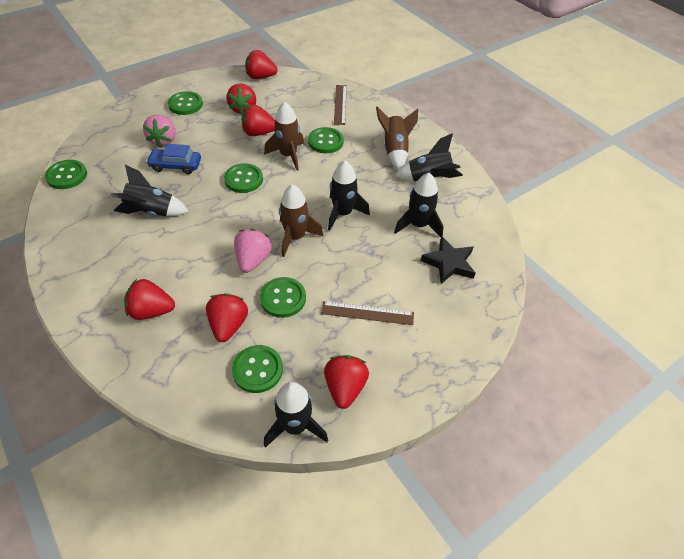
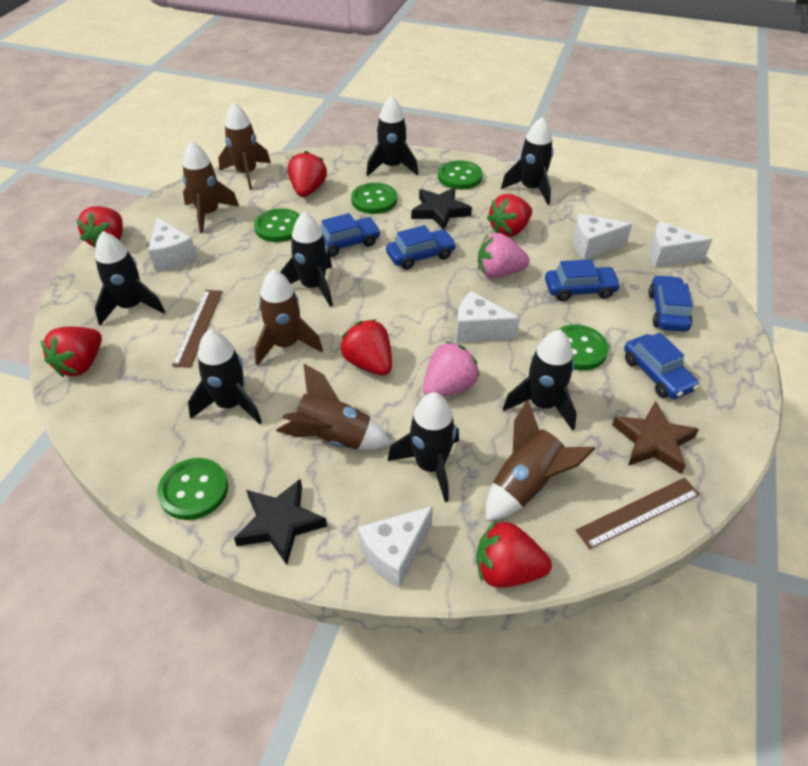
black rocket: [111,165,189,216] [264,382,328,448] [328,160,370,231] [394,173,444,237] [395,133,463,181] = 5 -> [95,231,165,325] [188,329,262,424] [280,211,333,307] [366,96,418,176] [388,392,459,502] [501,117,553,205] [503,329,577,431] = 7
black star: [421,236,476,284] = 1 -> [234,479,327,565] [411,187,472,229] = 2
blue car: [146,144,201,174] = 1 -> [320,213,381,257] [386,225,457,270] [545,259,621,301] [624,333,699,399] [648,275,693,332] = 5
brown rocket: [264,102,304,171] [279,184,324,257] [376,106,418,170] = 3 -> [182,141,239,233] [218,102,271,190] [254,269,323,366] [276,364,391,450] [486,400,595,521] = 5
brown star: none = 0 -> [612,401,699,474] = 1
green button: [45,160,87,189] [168,91,203,115] [224,163,263,193] [232,345,283,393] [260,277,306,318] [308,127,344,153] = 6 -> [157,458,228,520] [254,208,300,242] [351,183,397,214] [438,160,483,190] [557,325,609,370] = 5
white cheese: none = 0 -> [148,218,197,271] [358,506,433,588] [456,291,520,342] [573,214,632,260] [649,221,712,268] = 5

